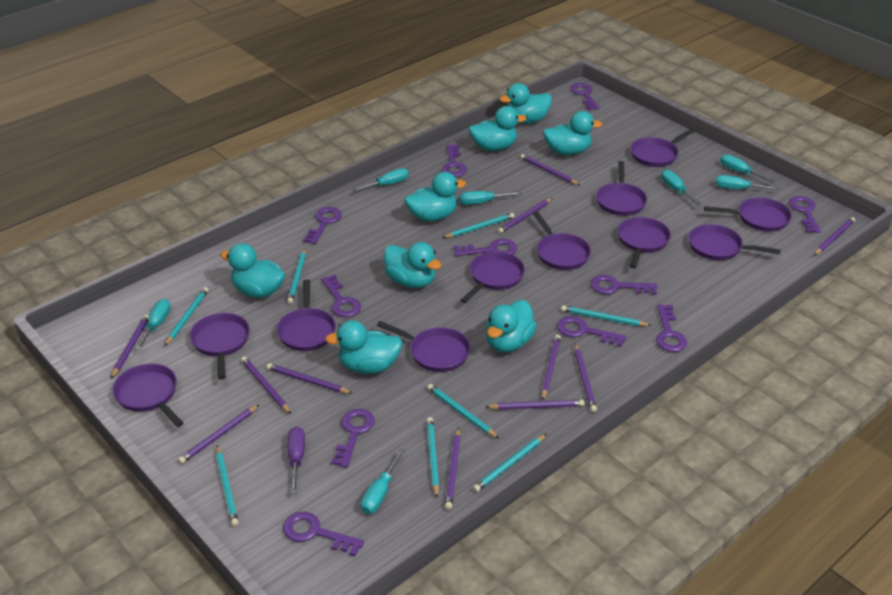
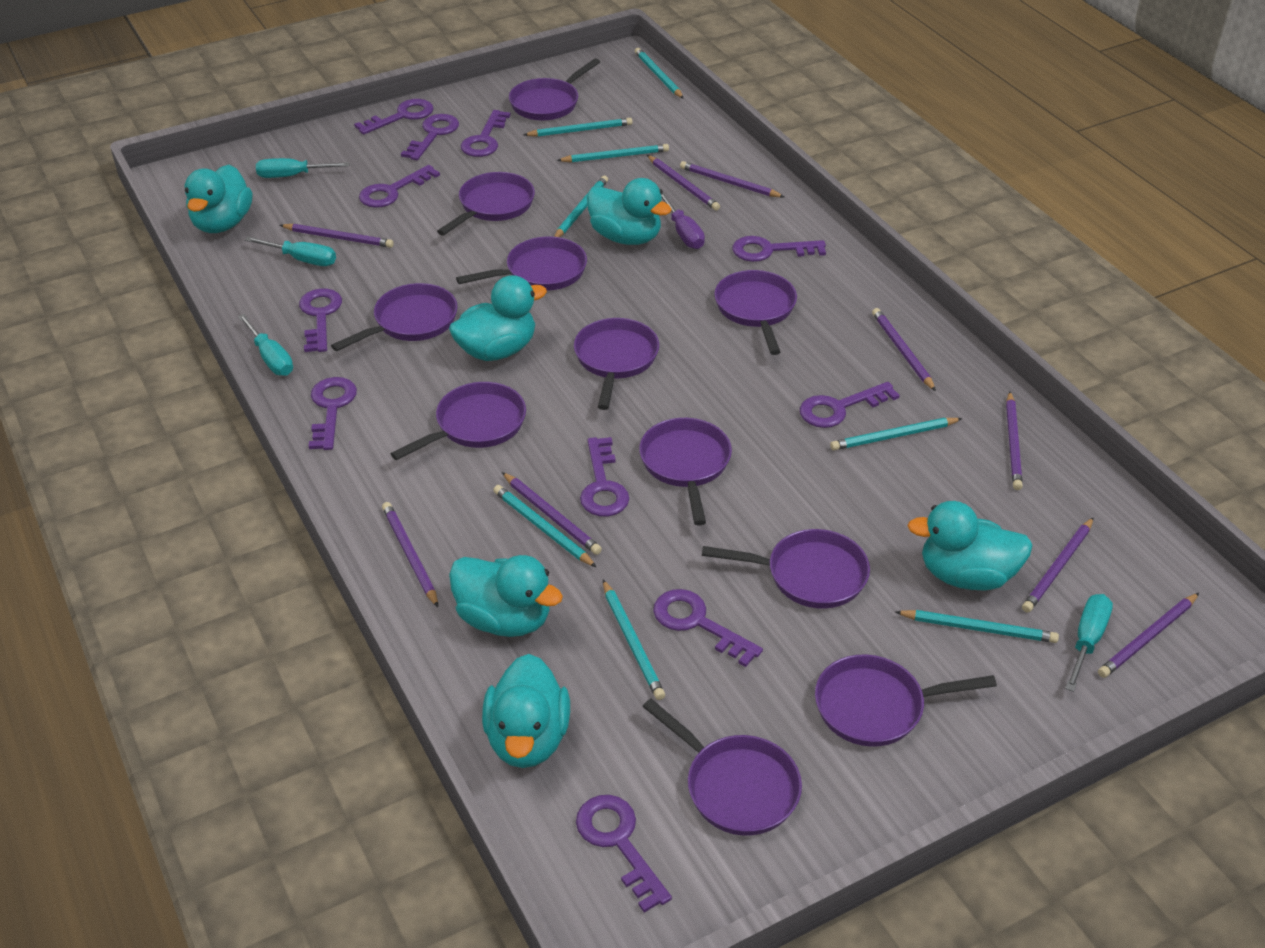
purple pencil: [111,314,149,379] [178,404,260,464] [241,357,291,414] [267,363,352,394] [445,427,460,509] [486,400,585,410] [498,198,552,234] [521,154,580,185] [541,334,561,401] [574,343,597,412] [814,217,855,255] = 11 -> [280,224,394,248] [382,502,438,607] [502,472,602,555] [647,155,720,211] [680,161,784,198] [872,308,936,391] [1006,391,1023,490] [1022,517,1094,613] [1098,593,1199,678] = 9
turquoise duck: [220,243,285,298] [325,320,402,374] [384,242,441,288] [405,172,466,221] [469,106,526,151] [486,300,537,352] [499,83,552,124] [543,111,602,155] = 8 -> [185,165,252,233] [449,275,547,361] [449,555,563,637] [482,654,570,768] [587,178,672,245] [907,501,1033,590] = 6
turquoise screwdriver: [136,299,171,350] [352,168,409,192] [361,449,405,514] [459,191,522,205] [661,170,701,205] [716,175,779,190] [720,154,775,183] = 7 -> [238,314,293,376] [245,237,336,266] [256,158,349,178] [1065,594,1113,692] = 4

